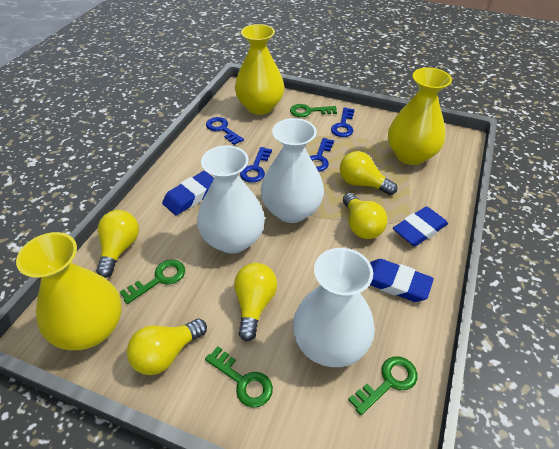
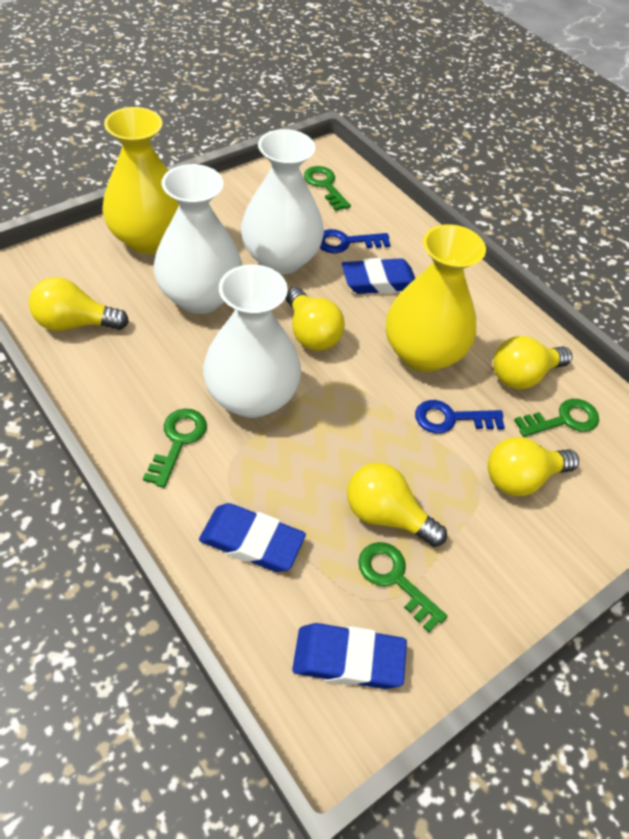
blue key: [206,117,244,145] [240,147,272,183] [310,138,334,172] [331,107,355,137] = 4 -> [320,229,391,253] [415,400,505,434] = 2
yellow vase: [16,232,122,350] [235,24,284,115] [388,67,452,165] = 3 -> [103,107,179,254] [386,224,486,372] = 2

